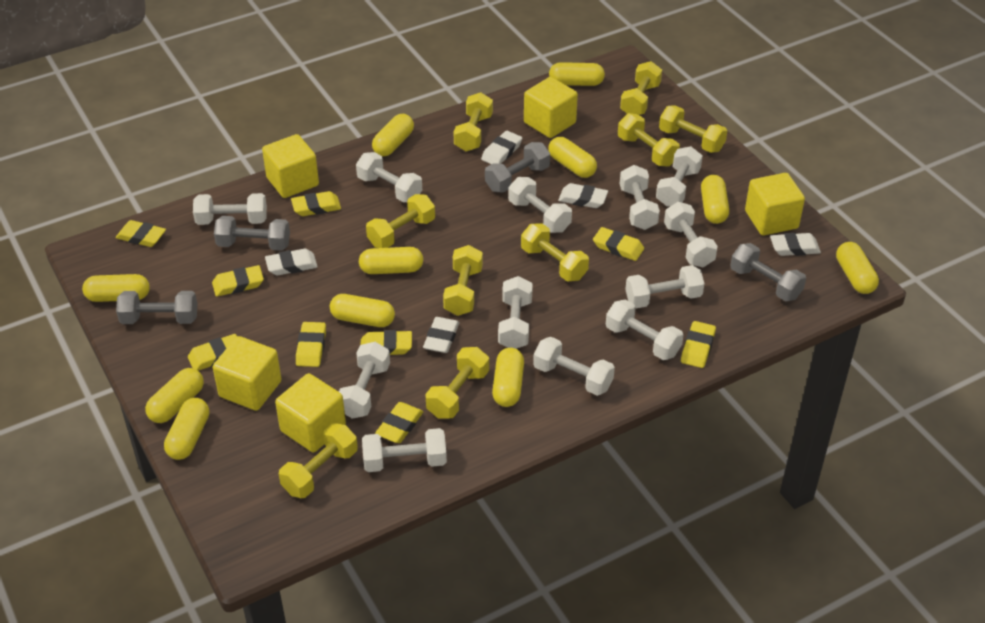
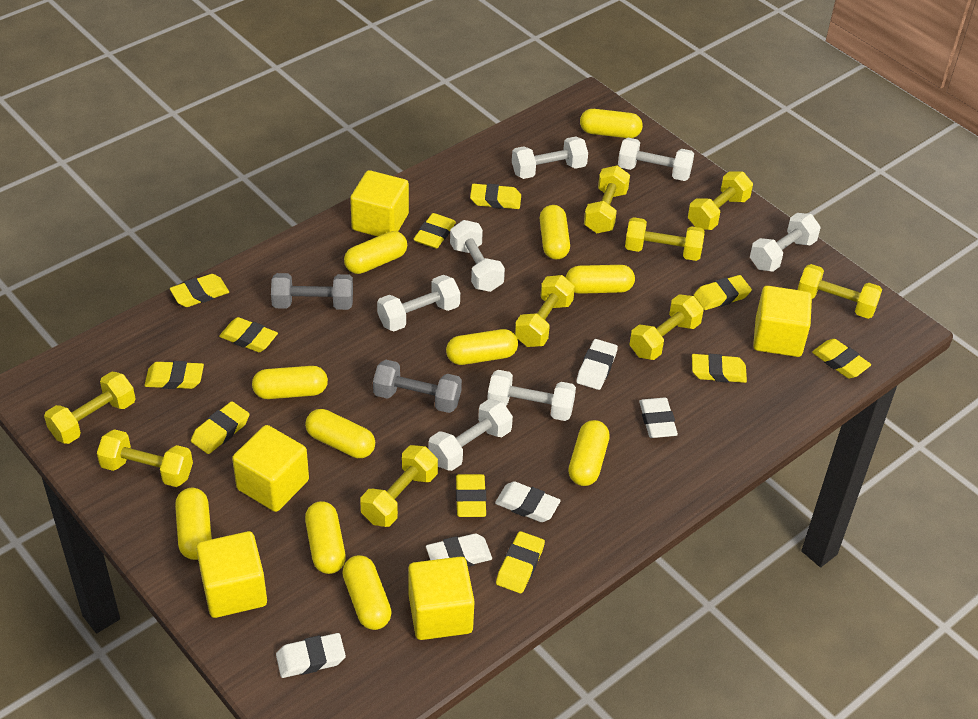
grey dumbbell: [116,291,197,324] [214,216,290,251] [485,142,550,193] [730,243,806,301] = 4 -> [271,273,353,310] [373,360,462,413] = 2
white dumbbell: [193,193,267,225] [339,342,390,419] [356,152,422,203] [362,428,447,472] [498,276,533,349] [508,177,572,233] [533,337,615,396] [606,299,683,360] [620,165,660,230] [625,265,704,308] [656,146,703,207] [664,202,718,267] = 12 -> [377,275,460,331] [429,399,513,471] [450,220,505,292] [487,370,576,421] [512,137,588,179] [618,138,694,181] [750,213,821,272] = 7
yellow eraser: [115,220,166,247] [188,334,237,371] [212,265,264,297] [291,191,341,216] [296,322,326,367] [361,330,412,355] [375,402,423,443] [593,227,644,261] [681,321,716,368] = 9 -> [144,361,204,389] [170,274,229,307] [191,401,250,454] [219,317,278,352] [413,213,456,249] [456,474,487,517] [470,184,521,209] [496,531,545,593] [692,354,747,383] [694,275,752,310] [812,339,871,378] = 11

